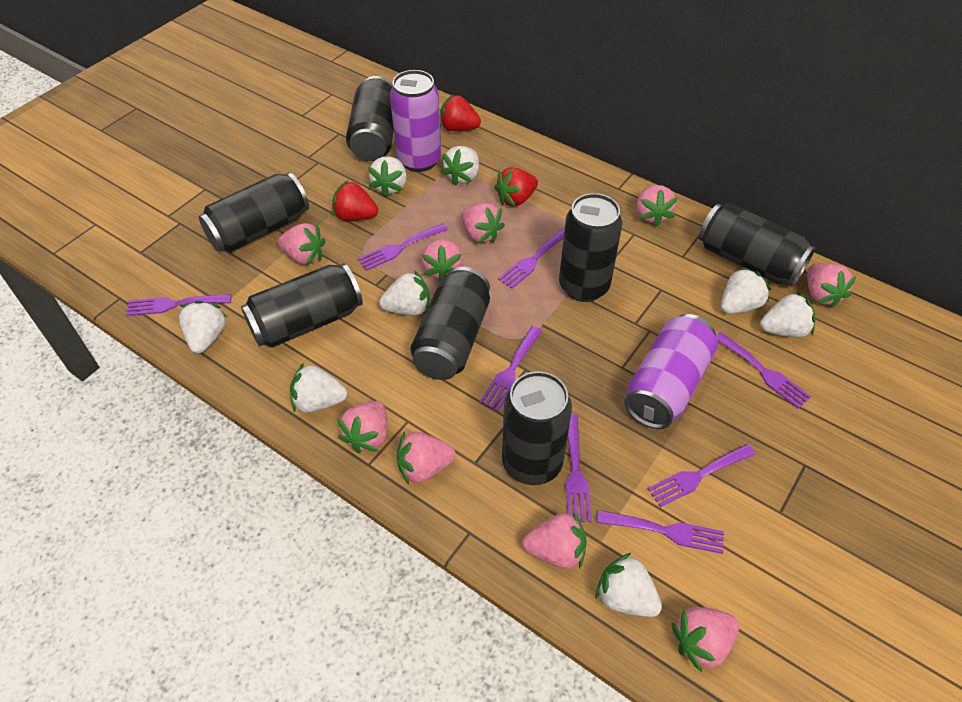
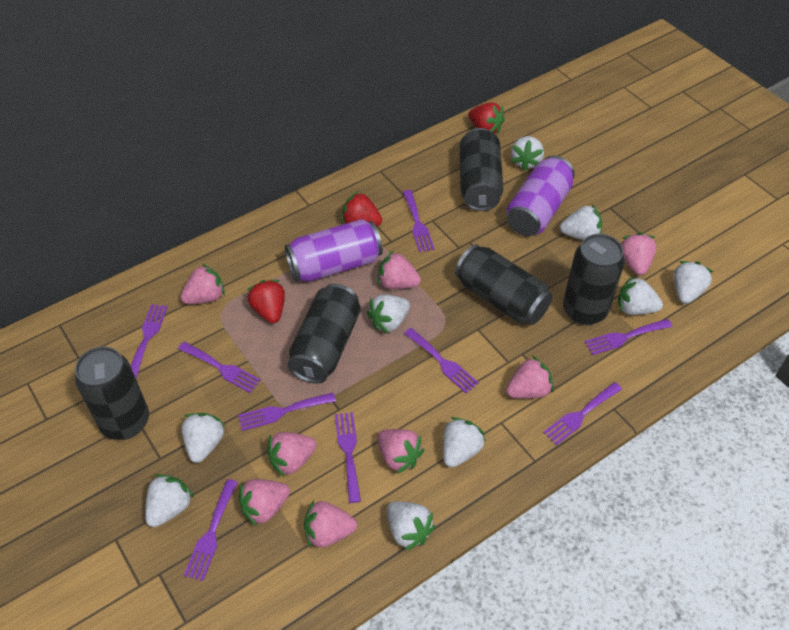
black can: [199,172,309,252] [241,263,363,348] [346,76,394,161] [410,267,490,380] [502,371,572,485] [559,193,622,302] [699,203,815,287] = 7 -> [75,346,149,440] [288,284,361,384] [455,244,553,325] [459,128,503,211] [563,234,625,325] = 5
pink strawberry: [277,223,325,265] [338,401,387,454] [397,431,456,485] [421,239,463,280] [461,203,505,243] [522,510,587,569] [637,185,677,227] [671,607,739,672] [807,263,856,308] = 9 -> [180,264,225,304] [238,479,290,527] [267,432,317,478] [304,500,357,548] [377,429,424,474] [378,250,421,289] [506,356,554,399] [621,233,657,275] = 8
purple fork: [126,294,231,316] [358,223,448,271] [479,326,542,411] [498,228,565,289] [565,415,592,522] [597,510,724,554] [648,444,756,507] [716,332,811,408] = 8 -> [131,304,168,379] [178,342,261,393] [184,479,238,581] [238,392,336,431] [335,412,361,503] [403,190,435,252] [404,328,479,393] [543,382,622,445] [584,319,672,355] = 9
white strawberry: [179,300,227,353] [290,363,347,413] [368,156,406,197] [379,270,430,316] [441,146,479,186] [595,553,662,617] [721,266,771,314] [760,291,816,338] = 8 -> [145,474,194,527] [181,413,226,463] [367,295,410,334] [387,501,436,551] [443,417,486,468] [511,136,544,171] [560,204,602,240] [617,275,663,315] [673,261,713,304] = 9

